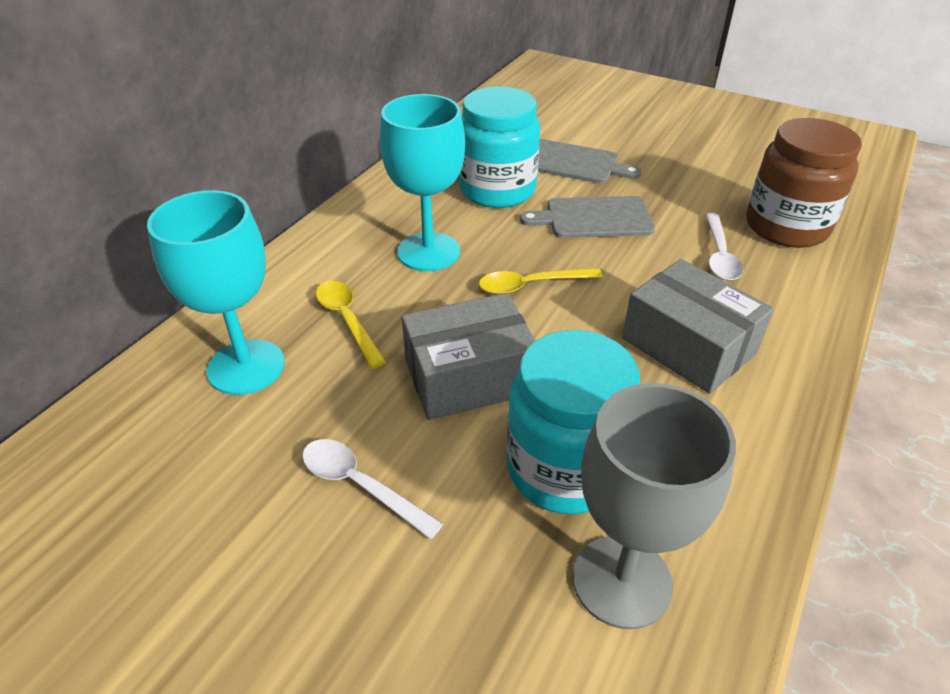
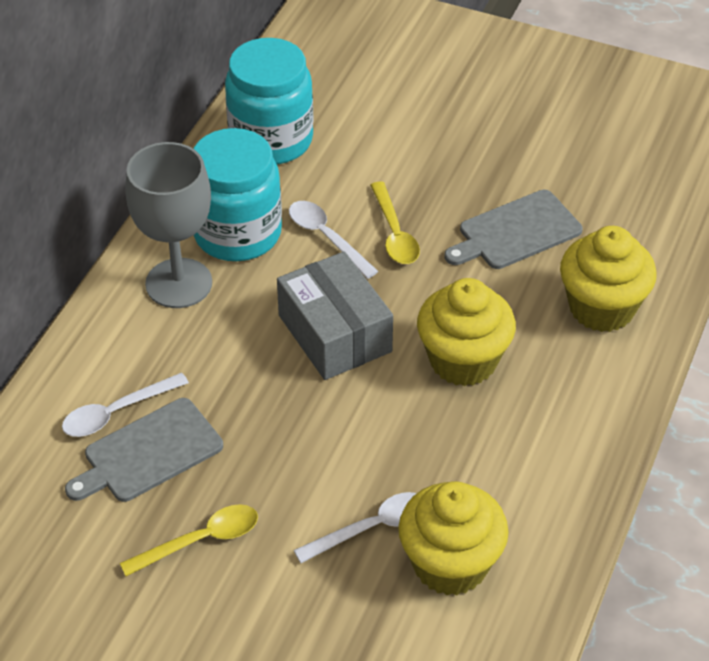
brown jar: [746,118,862,248] = 1 -> none = 0
grey box: [402,293,535,420] [622,259,774,394] = 2 -> [277,251,393,380] = 1
turquoise goblet: [147,190,285,395] [380,94,465,271] = 2 -> none = 0
white spoon: [302,439,443,539] [705,213,743,281] = 2 -> [62,373,189,437] [289,201,378,279] [294,492,417,563] = 3
yellow cupcake: none = 0 -> [398,481,509,596] [417,278,516,386] [560,226,657,332] = 3

